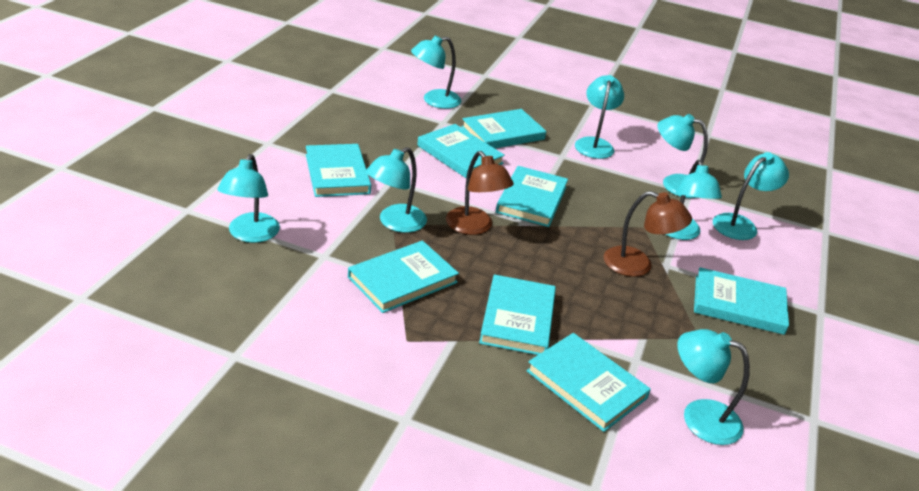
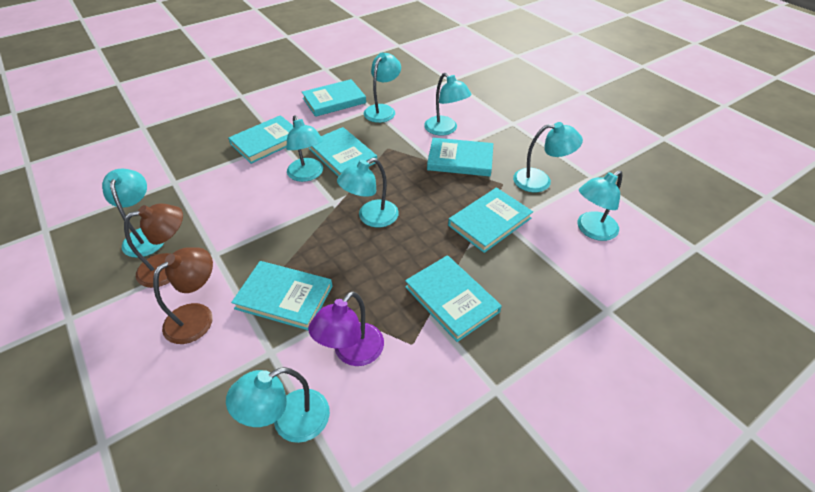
purple lamp: none = 0 -> [308,291,384,366] = 1
turquoise book: [306,144,371,197] [348,241,459,313] [417,124,505,178] [461,109,546,148] [479,274,556,355] [496,166,568,227] [526,333,651,432] [694,267,789,335] = 8 -> [228,115,294,164] [231,261,333,330] [302,79,366,117] [309,127,377,177] [405,255,502,342] [427,138,493,177] [448,187,533,253] = 7

